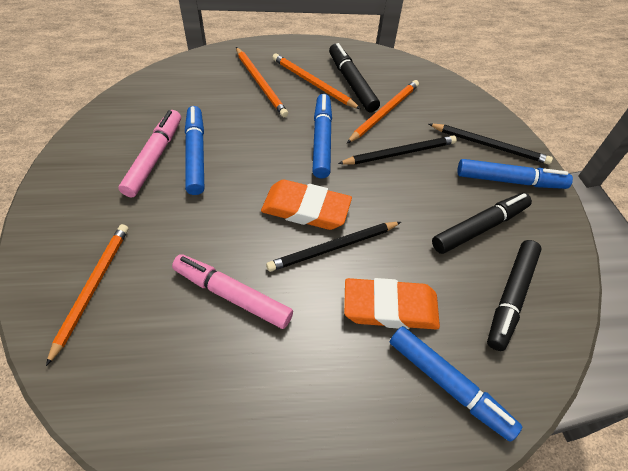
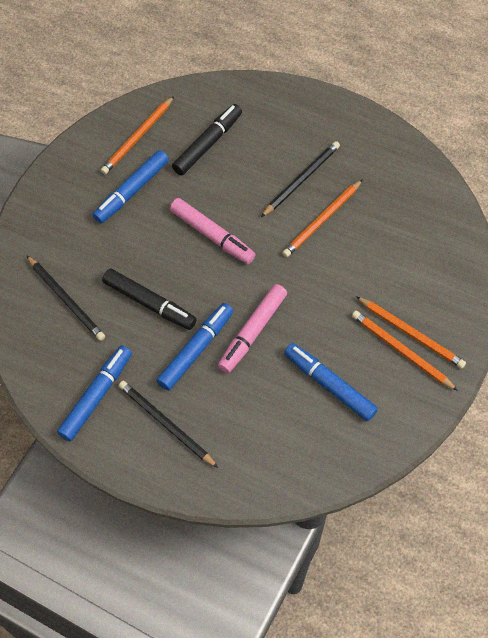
black marker: [329,43,380,113] [432,193,532,254] [487,240,542,351] = 3 -> [102,269,197,330] [172,104,242,175] = 2
orange eraser: [261,180,352,230] [344,278,440,330] = 2 -> none = 0

